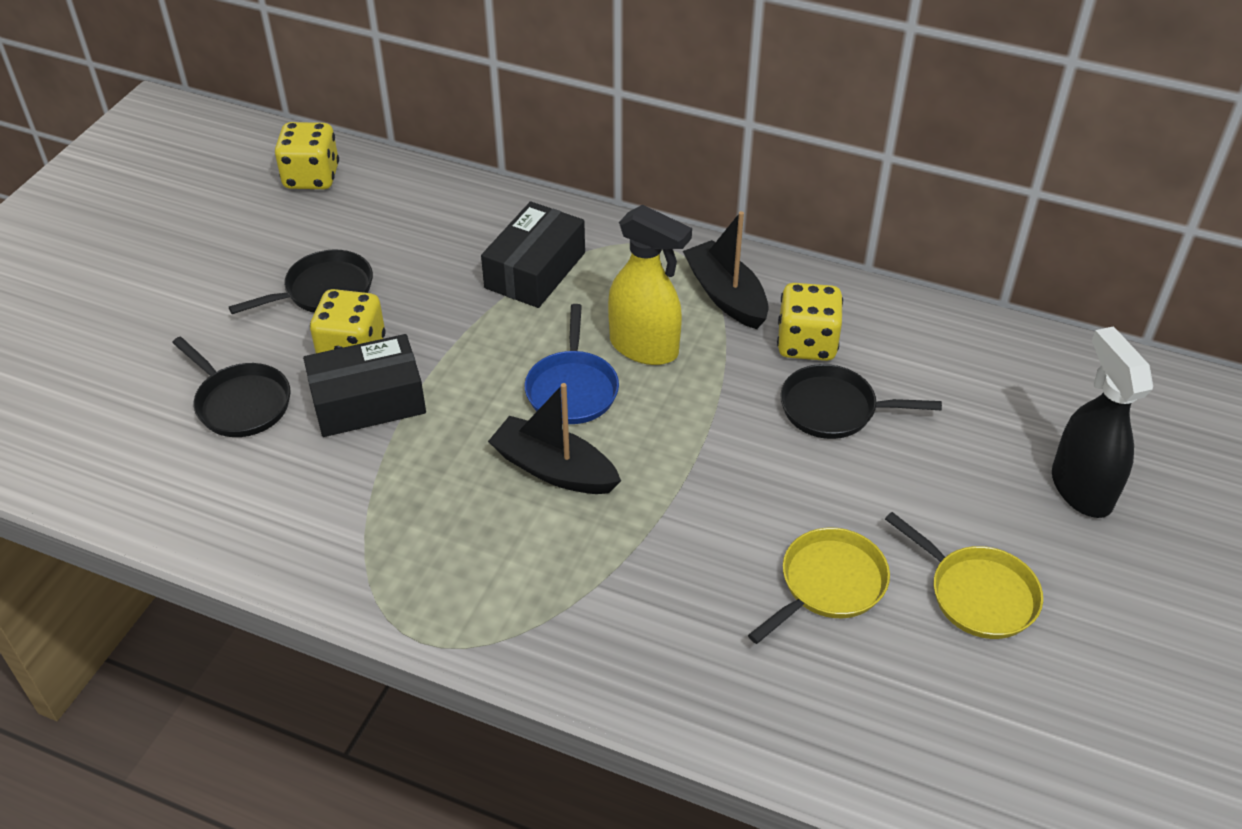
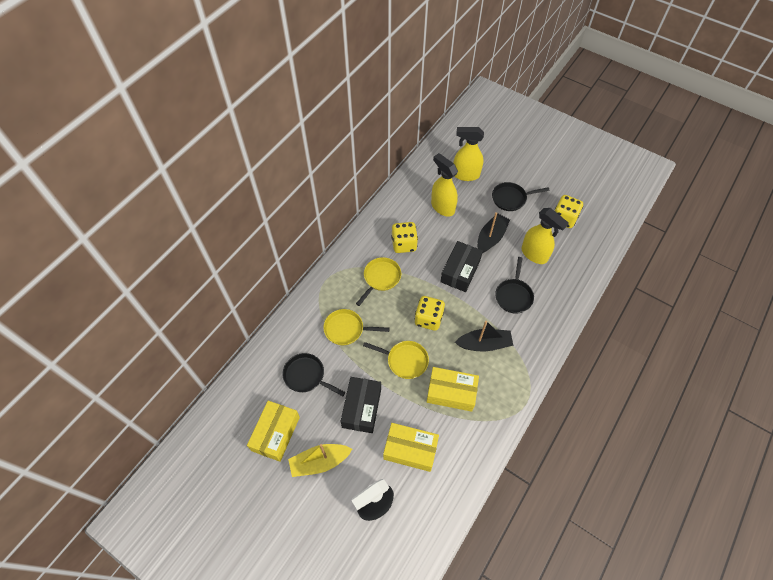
blue pan: [525,304,619,424] = 1 -> none = 0
yellow boat: none = 0 -> [288,444,352,477] = 1
yellow box: none = 0 -> [247,401,300,462] [383,423,439,472] [427,367,479,412] = 3
yellow pan: [748,528,890,644] [885,512,1043,639] = 2 -> [323,309,389,345] [356,257,401,306] [363,341,429,379] = 3
yellow spray bottle: [608,205,692,365] = 1 -> [431,153,458,217] [453,127,484,181] [522,208,569,264] = 3

